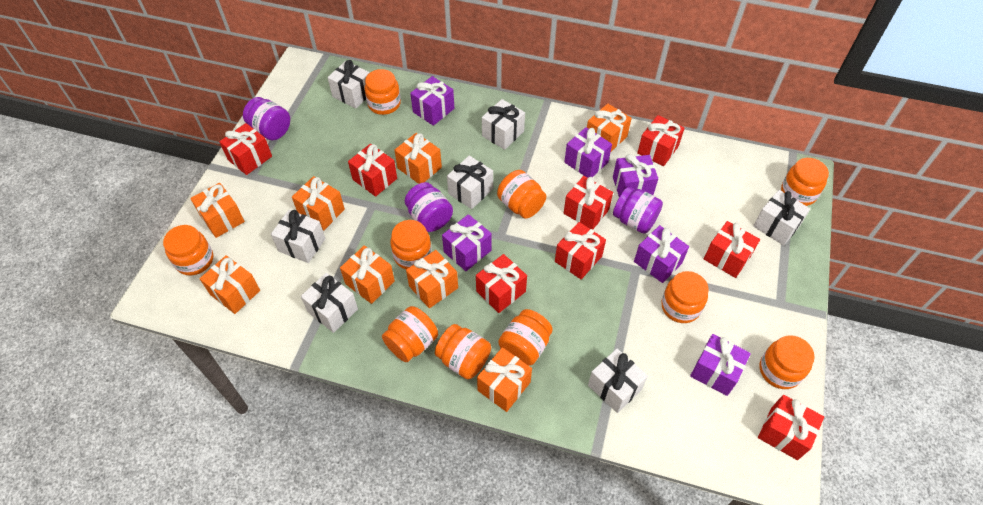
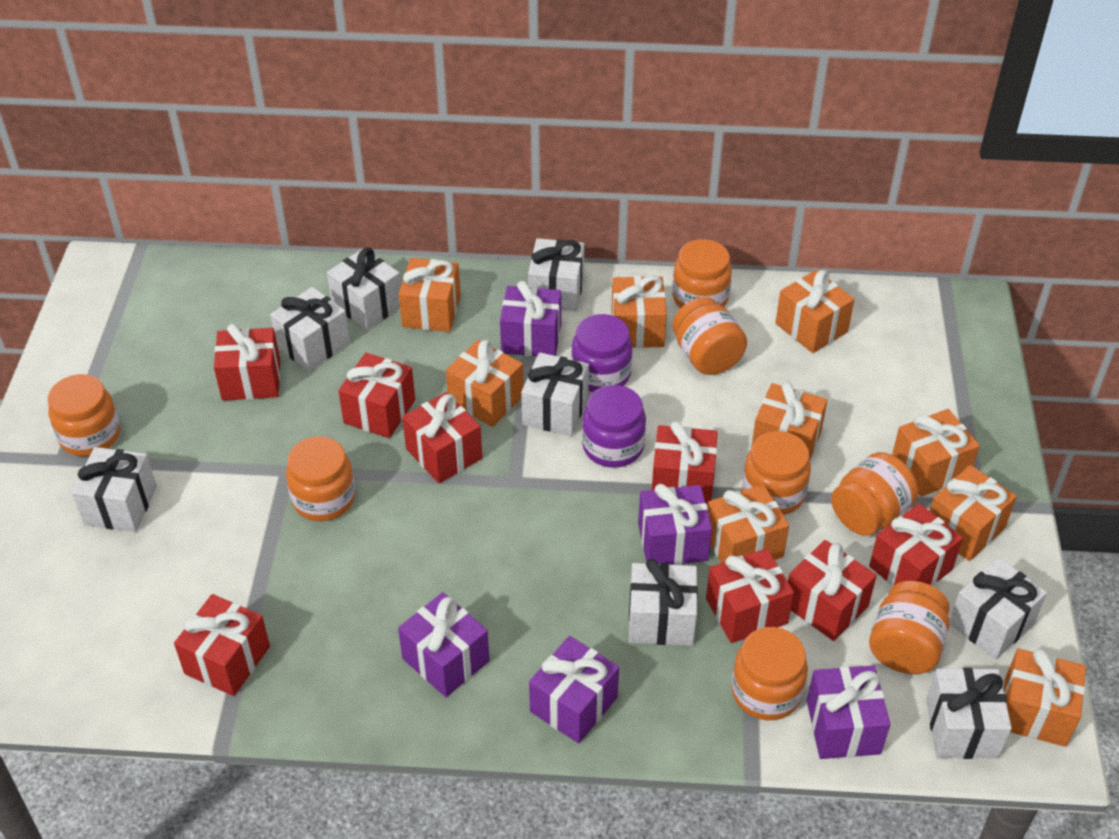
orange gift: [190,183,245,238] [200,255,260,314] [292,176,345,230] [340,245,395,304] [394,133,442,184] [406,250,458,308] [477,347,532,412] [587,103,632,152] = 8 -> [399,258,461,332] [446,340,523,427] [611,275,667,348] [708,484,789,563] [751,381,827,460] [776,270,855,353] [892,409,980,497] [930,465,1017,561] [1003,648,1086,747] = 9
orange jar: [163,225,213,276] [365,69,401,115] [382,306,438,362] [391,220,432,269] [435,324,491,379] [497,170,546,219] [498,309,553,366] [661,271,709,323] [760,335,815,389] [781,158,829,206] = 10 -> [48,374,120,456] [286,436,355,521] [672,239,732,308] [672,297,747,375] [731,627,808,720] [742,431,811,515] [831,452,918,536] [869,581,950,674] = 8
purple gift: [410,76,454,126] [442,214,492,271] [564,127,612,178] [613,154,658,197] [634,225,689,283] [690,334,751,396] = 6 -> [398,592,490,697] [500,281,561,356] [529,636,619,743] [638,484,712,565] [807,665,890,759] = 5
purple jar: [243,97,290,140] [405,182,453,232] [613,186,663,234] = 3 -> [571,314,633,392] [582,385,646,468] = 2
white gift: [271,210,326,263] [301,273,358,333] [327,60,370,108] [447,156,493,209] [482,99,525,150] [588,349,648,413] [753,190,810,245] = 7 -> [72,447,157,532] [270,287,350,371] [327,248,401,330] [521,353,589,436] [528,238,585,311] [629,559,698,646] [926,668,1012,759] [949,557,1047,659] = 8

